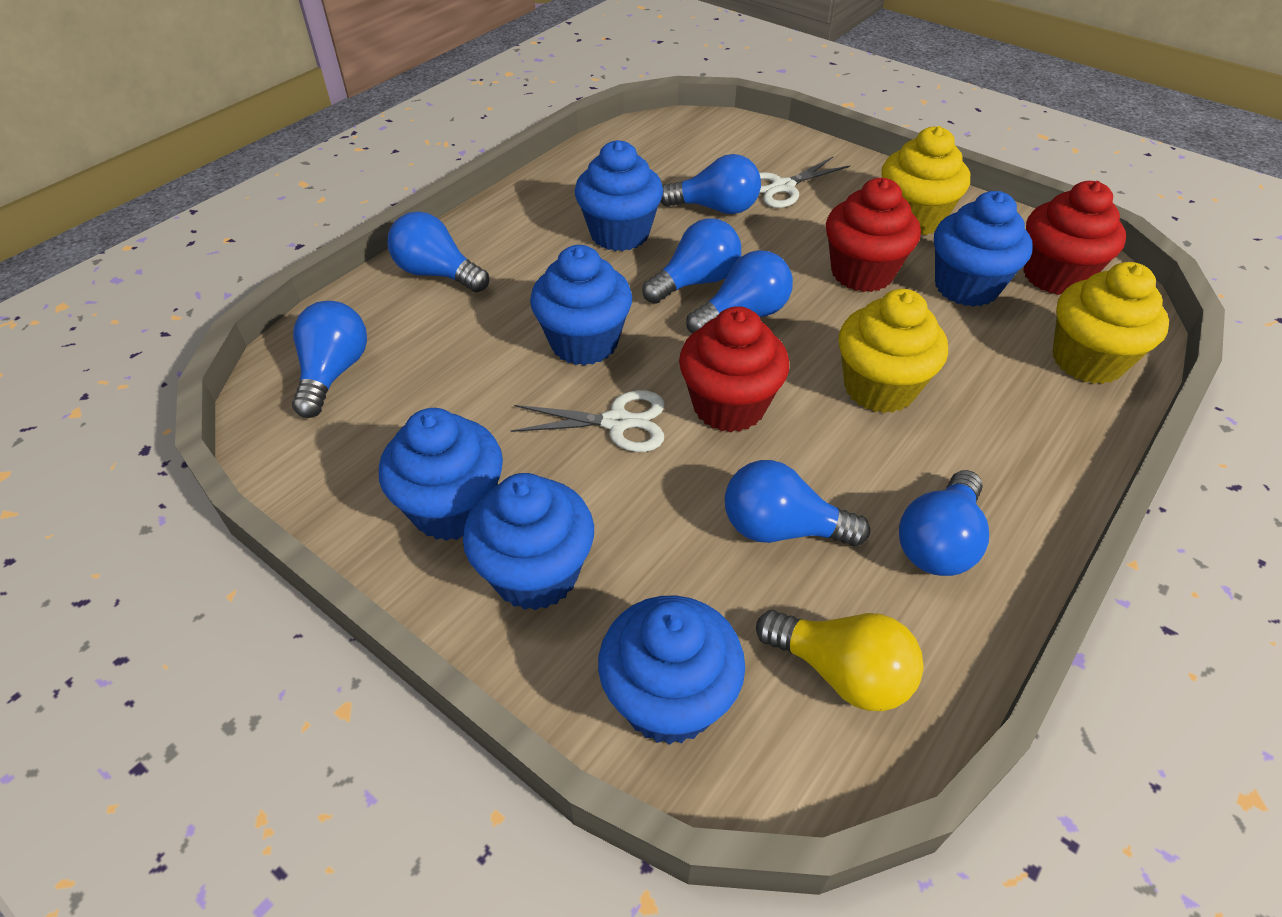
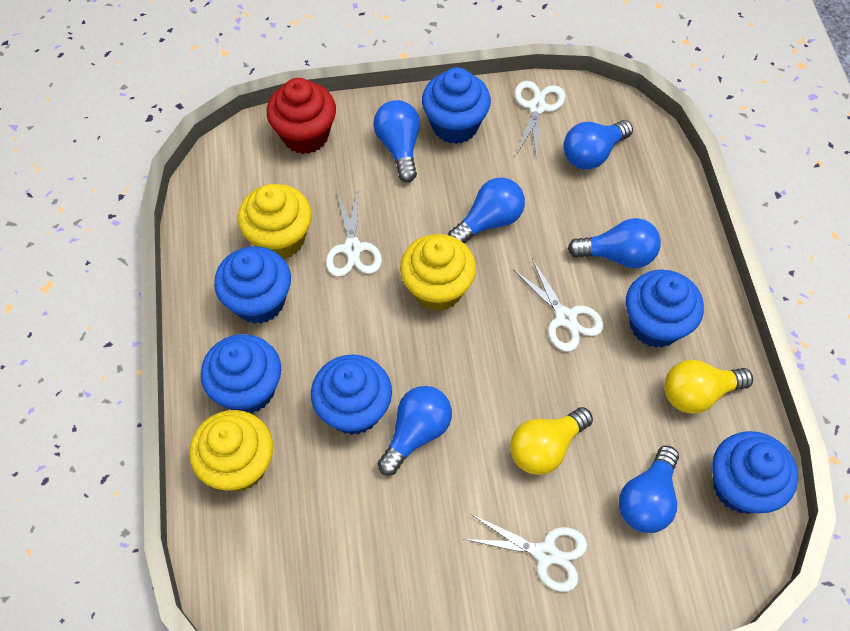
blue light bulb: [292,301,367,418] [388,212,489,292] [642,218,741,304] [660,154,761,214] [686,250,793,333] [725,460,870,546] [899,470,989,576] = 7 -> [373,100,420,182] [378,386,452,476] [448,177,525,243] [563,120,633,169] [568,218,661,268] [619,446,679,533] = 6
red cupcake: [679,306,789,432] [826,178,921,292] [1023,181,1126,295] = 3 -> [267,78,336,154] = 1
white scissors: [510,390,664,452] [759,157,850,208] = 2 -> [326,188,382,277] [464,514,587,592] [514,259,603,352] [515,81,565,159] = 4
yellow light bulb: [756,610,924,711] = 1 -> [510,407,593,475] [664,359,753,414] = 2

